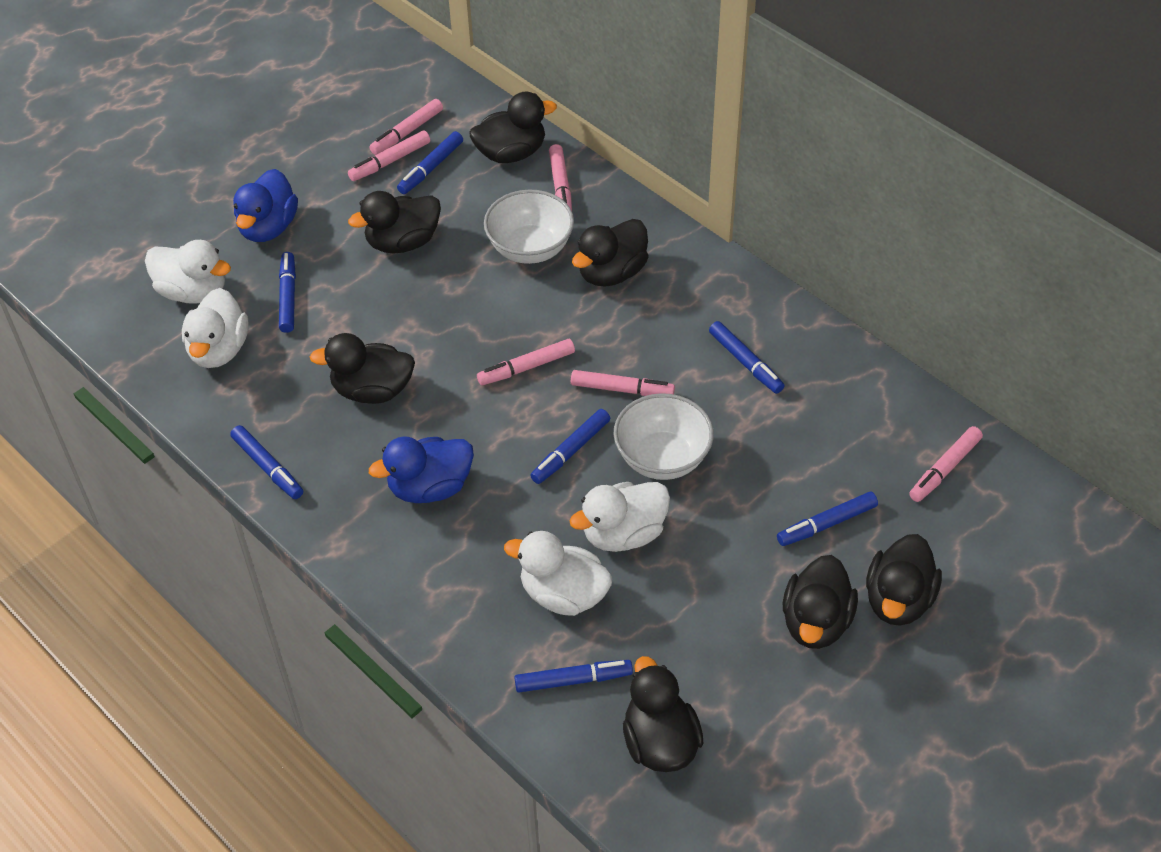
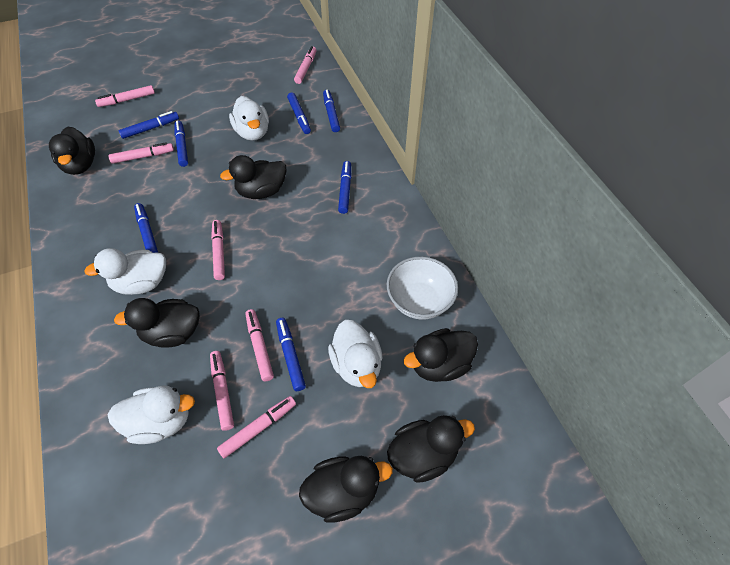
black duck: [310,333,415,404] [348,191,441,254] [470,92,557,163] [572,219,648,287] [623,656,703,772] [783,555,858,649] [866,534,942,626] = 7 -> [49,127,95,175] [114,298,200,348] [220,155,287,199] [299,456,393,523] [387,415,475,483] [404,328,478,382] = 6
blue duck: [233,169,298,242] [369,436,474,503] = 2 -> none = 0
pink marker: [348,130,430,181] [369,99,443,155] [477,339,575,385] [549,144,572,211] [571,370,675,396] [909,426,983,502] = 6 -> [95,85,155,107] [109,142,174,164] [210,351,234,431] [211,220,225,280] [217,396,296,458] [245,309,274,381] [294,46,317,84] = 7
white bowl: [484,190,574,264] [613,393,714,480] = 2 -> [387,257,458,320] = 1

